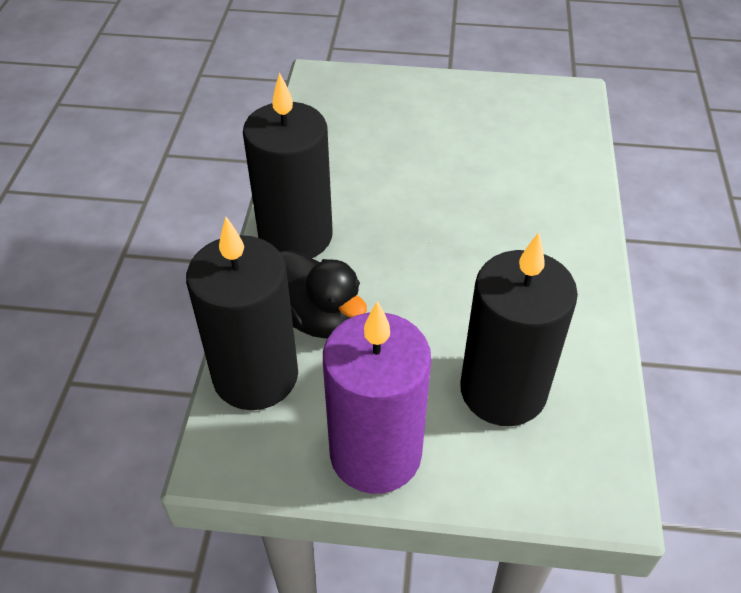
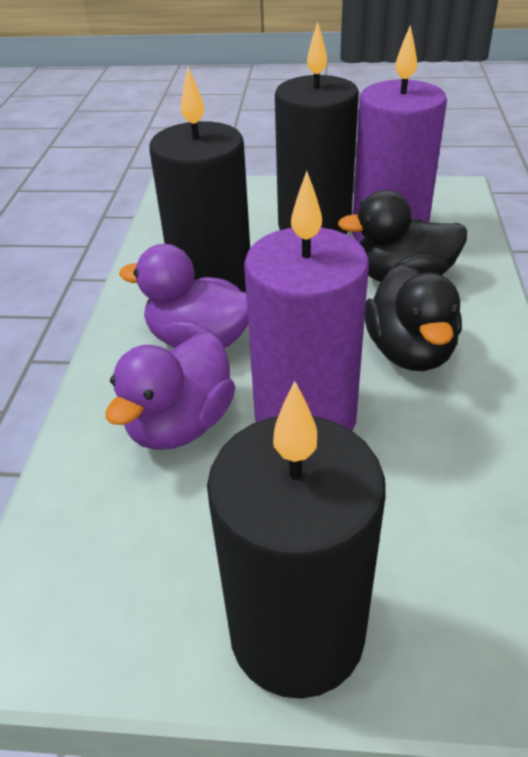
black duck: [280,250,367,339] = 1 -> [338,190,467,282] [365,264,462,371] = 2
purple candle: [323,301,431,494] = 1 -> [244,171,369,431] [352,25,447,243] = 2
purple duck: none = 0 -> [106,333,235,450] [119,244,248,348] = 2

